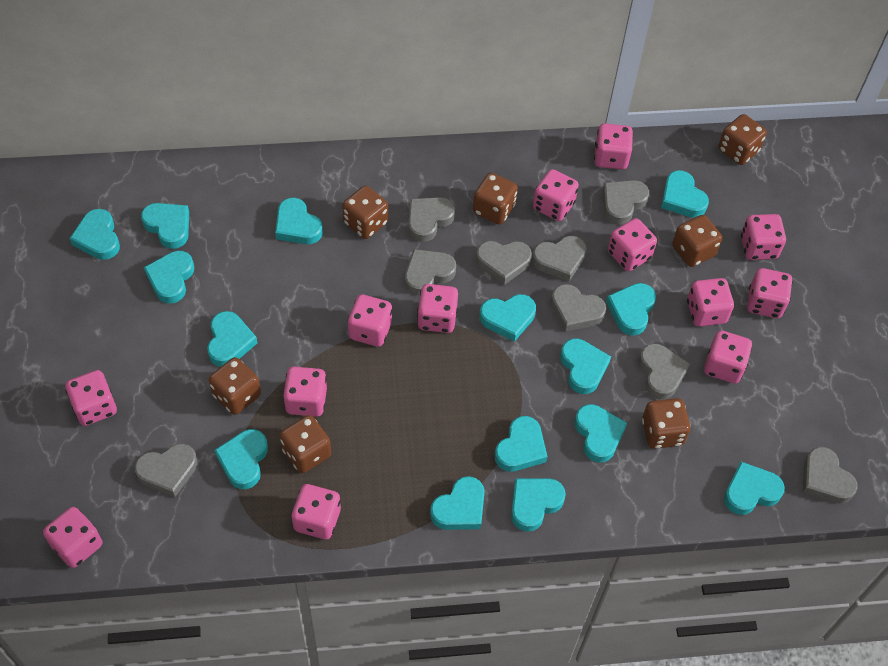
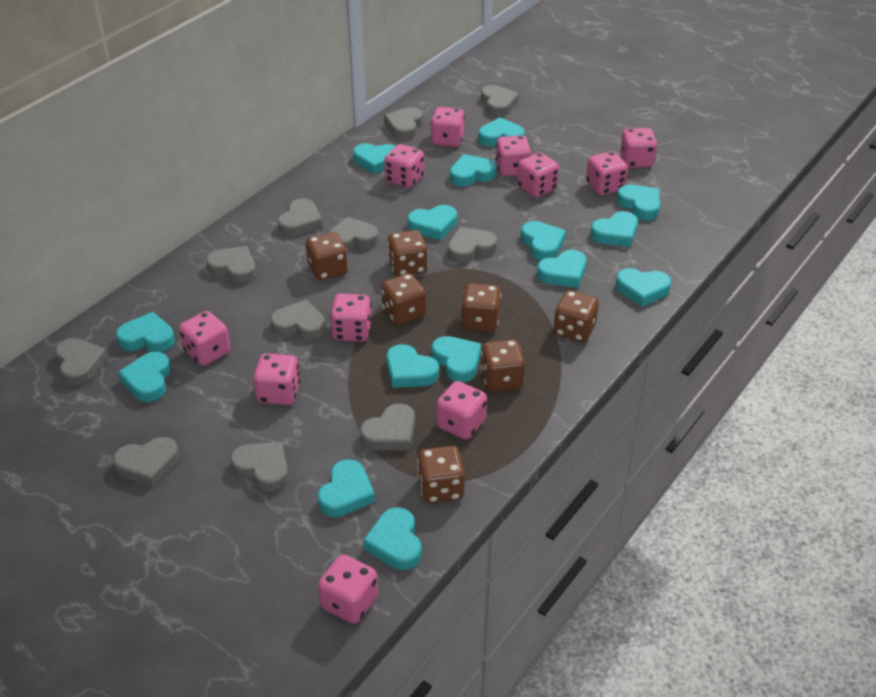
grey heart: [135,443,198,497] [405,249,456,295] [408,197,455,242] [476,241,532,285] [532,236,587,281] [551,284,606,332] [603,180,649,225] [639,343,690,400] [803,447,858,504] = 9 -> [55,338,108,386] [113,437,179,487] [206,246,256,284] [230,442,289,492] [270,300,326,340] [278,198,323,237] [328,217,379,251] [360,403,415,450] [384,107,423,140] [448,227,497,263] [481,85,519,116] = 11
pink dice: [43,507,102,568] [65,370,117,426] [283,367,327,417] [291,484,341,539] [348,295,392,347] [417,284,458,333] [533,169,579,221] [594,124,633,169] [608,218,657,271] [687,278,734,327] [704,331,752,383] [741,214,786,260] [747,268,792,318] = 13 -> [179,311,230,366] [253,353,300,405] [318,554,378,624] [330,294,372,342] [385,144,424,188] [431,107,465,147] [436,381,487,440] [496,136,531,176] [517,152,559,198] [586,151,628,195] [620,128,657,168] = 11

